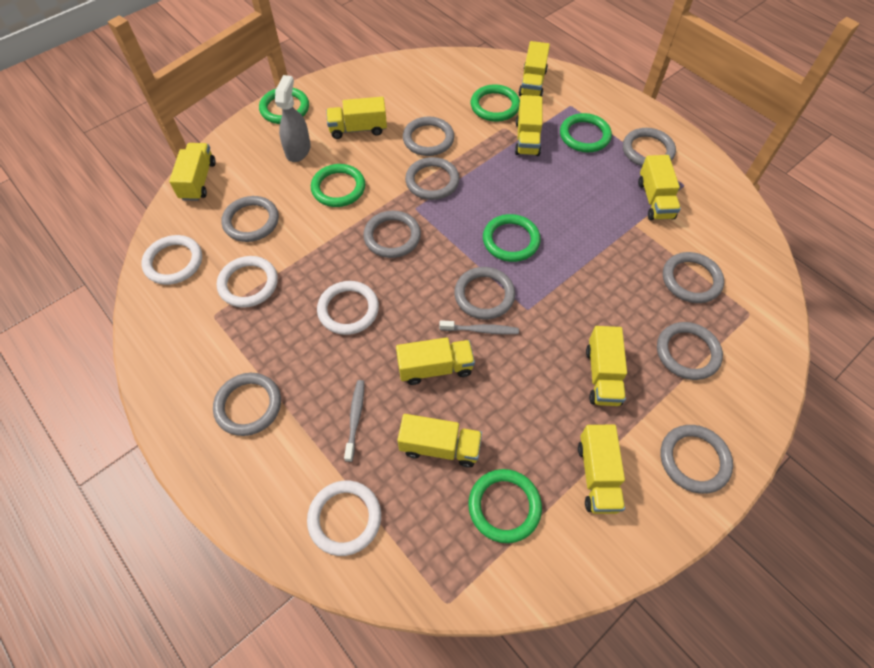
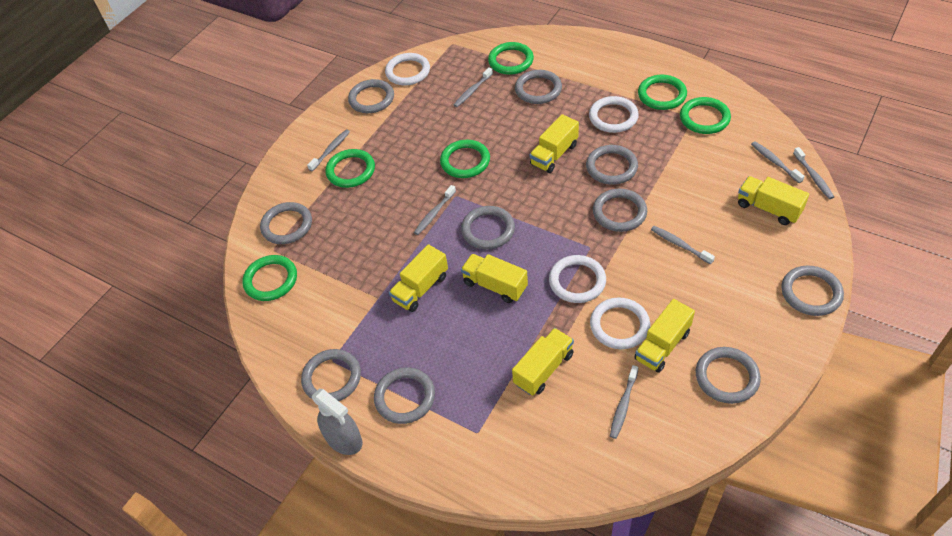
grey toothbrush: [344,380,364,462] [439,320,519,335] = 2 -> [307,130,350,172] [414,185,456,235] [454,67,493,107] [610,365,638,439] [651,226,715,264] [751,141,805,183] [793,147,834,199] = 7
yellow truck: [169,143,216,201] [326,97,387,139] [396,337,475,385] [397,414,482,467] [515,95,542,156] [519,41,550,96] [578,425,625,514] [586,326,627,406] [638,155,681,220] = 9 -> [389,244,448,312] [461,254,528,303] [512,328,574,396] [530,114,579,173] [634,299,695,373] [738,176,809,225] = 6

